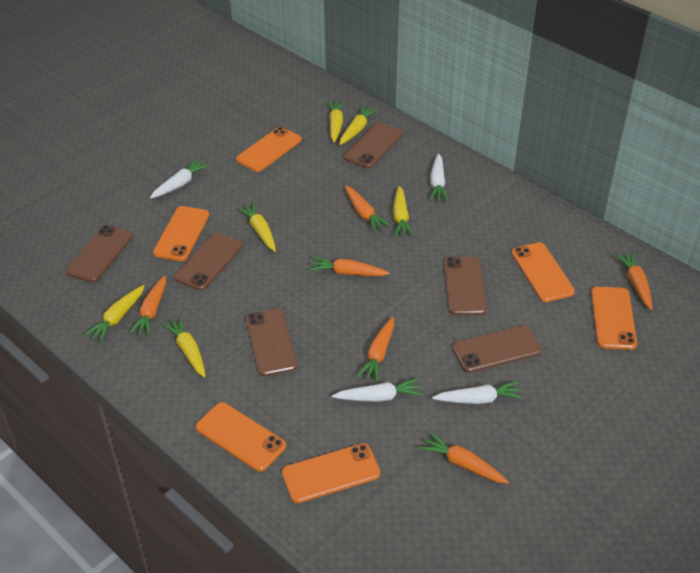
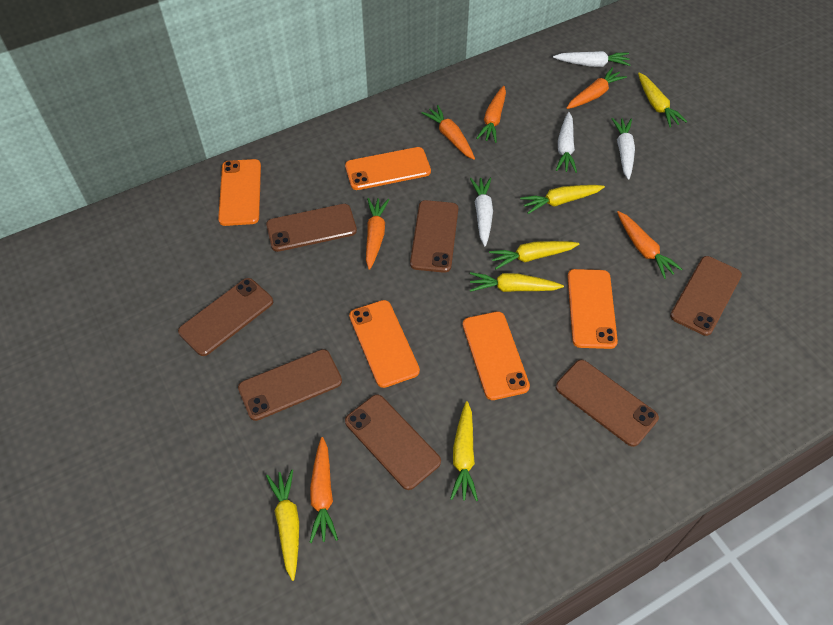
brown phone: [66,225,133,283] [174,232,243,291] [245,309,298,376] [344,122,402,168] [444,257,487,315] [452,325,541,373] = 6 -> [178,278,273,356] [238,349,342,421] [266,204,357,252] [345,394,441,490] [410,200,458,273] [556,360,659,447] [670,256,742,336] = 7
orange phone: [153,206,209,261] [196,402,286,472] [236,127,302,172] [282,443,381,503] [511,242,575,302] [591,287,637,350] = 6 -> [218,159,261,226] [345,147,431,190] [349,300,420,388] [463,311,530,400] [567,269,618,349] = 5

